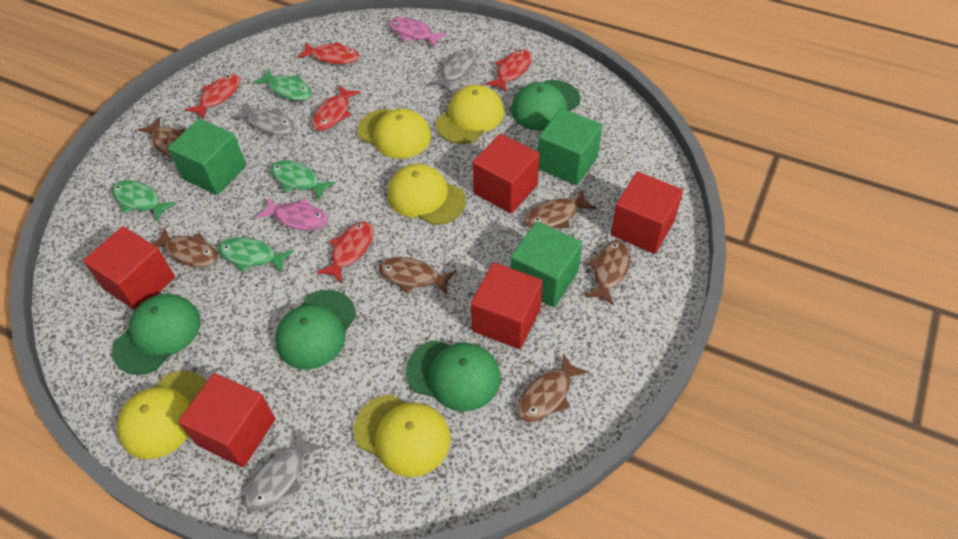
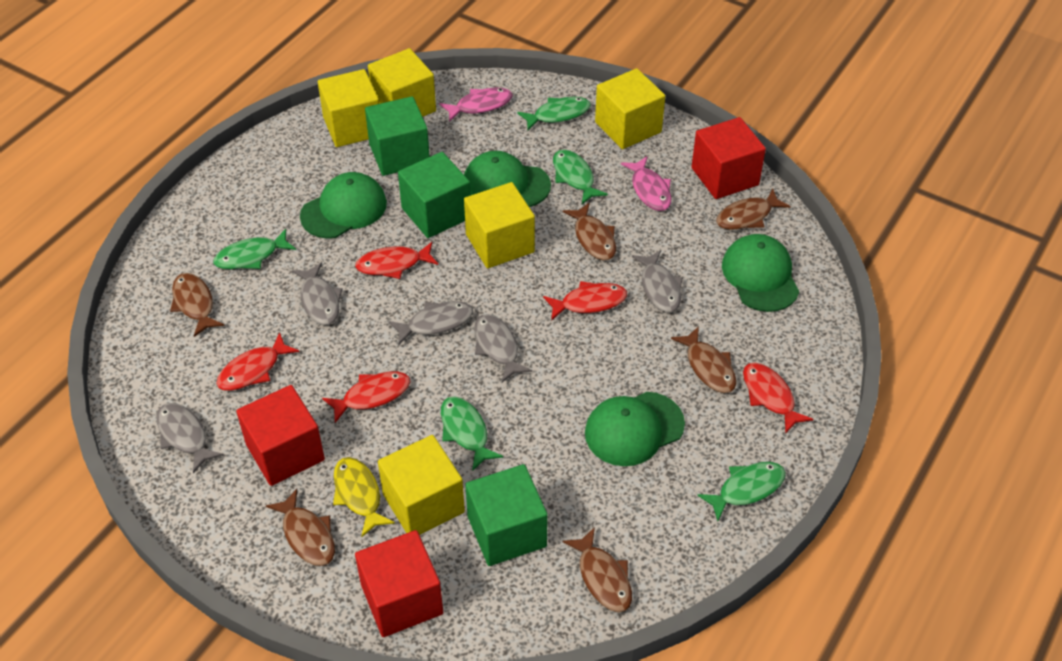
green fish: [112,180,176,221] [218,237,294,273] [253,69,312,101] [270,160,336,201] = 4 -> [213,229,296,269] [441,396,503,471] [517,97,591,130] [553,149,608,204] [697,462,786,521] = 5
grey fish: [232,103,294,135] [245,429,323,512] [429,49,476,92] = 3 -> [156,403,224,473] [292,262,343,325] [388,301,473,345] [474,314,532,382] [632,250,683,313] = 5
red cube: [83,226,175,310] [178,373,276,467] [471,262,543,349] [472,134,539,214] [611,172,683,254] = 5 -> [236,385,325,486] [355,530,443,637] [691,117,766,199] = 3
yellow cap: [117,371,207,459] [353,395,451,477] [358,109,431,159] [388,164,466,225] [436,85,504,144] = 5 -> none = 0
yellow cube: none = 0 -> [318,69,379,147] [368,48,436,117] [378,435,465,535] [464,182,535,268] [595,68,665,149] = 5
yellow fish: none = 0 -> [333,457,395,537] = 1

